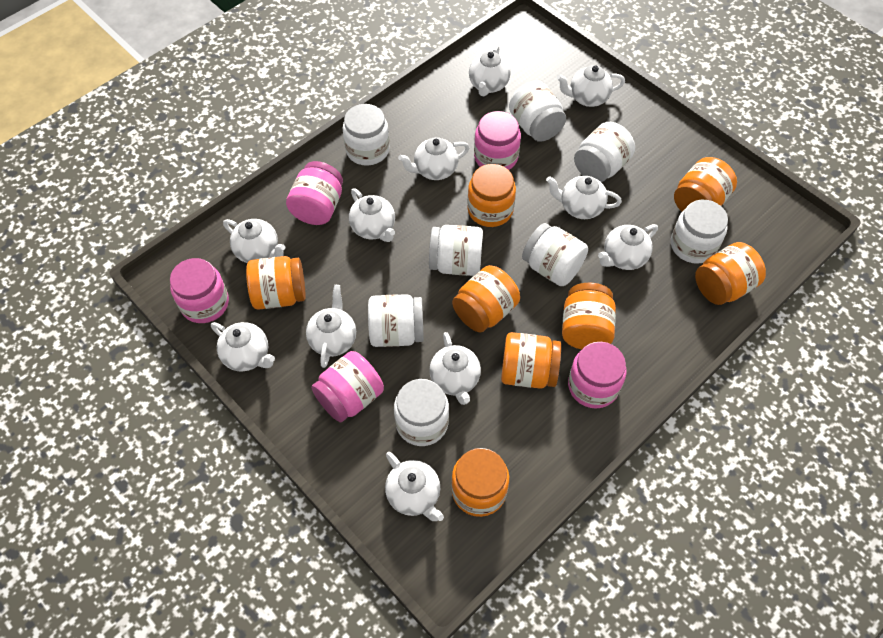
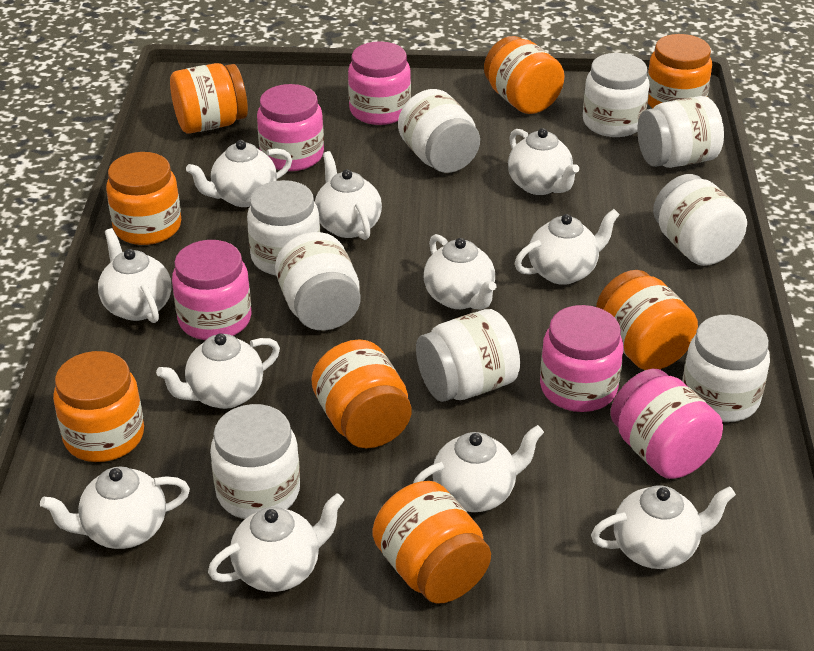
white jar: [342,104,390,166] [368,294,424,347] [394,379,449,446] [429,225,483,276] [509,81,566,142] [522,223,588,286] [574,122,635,182] [671,200,728,264] = 8 -> [210,404,300,519] [247,180,320,275] [275,232,360,331] [398,89,480,173] [416,309,520,402] [583,53,650,137] [638,96,724,168] [653,174,747,266] [682,315,770,422] = 9

